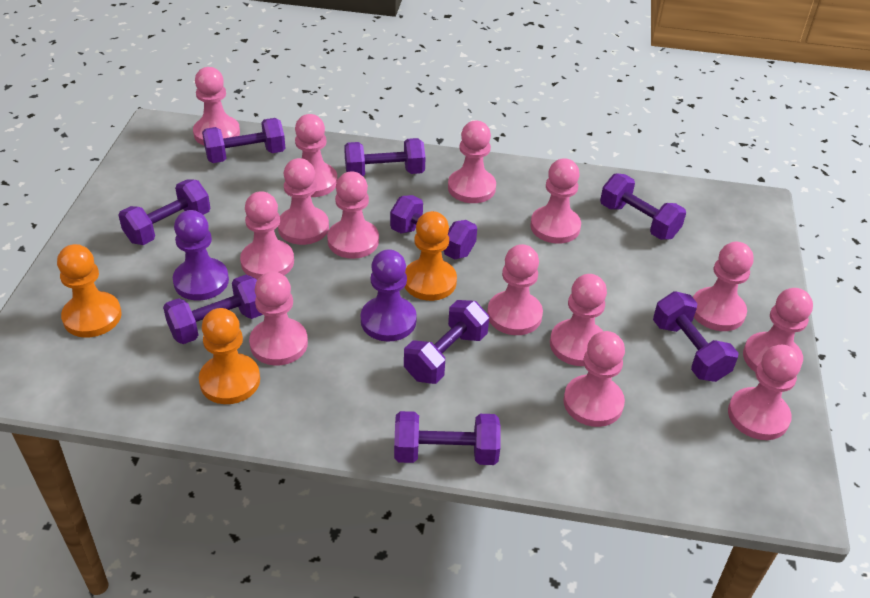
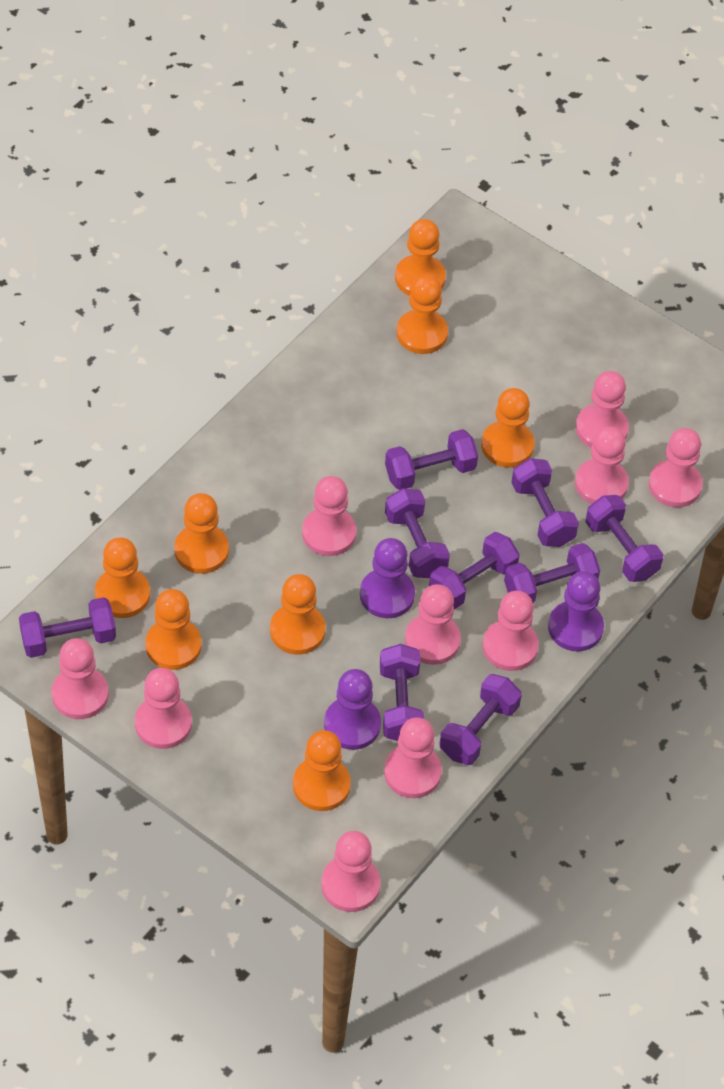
orange pawn: [57,244,122,338] [199,308,260,404] [405,211,457,301] = 3 -> [95,537,150,618] [145,589,202,670] [174,493,229,574] [270,574,326,655] [293,730,351,811] [395,219,446,296] [397,275,448,354] [481,388,534,468] = 8
pink pawn: [193,67,240,145] [240,191,294,280] [249,272,308,365] [278,158,329,245] [295,114,338,197] [327,171,379,259] [448,121,496,203] [487,244,543,335] [530,158,581,244] [550,274,607,366] [563,331,625,427] [693,242,753,331] [728,345,801,440] [743,288,813,372] = 14 -> [52,638,109,719] [135,668,192,749] [302,476,356,556] [321,831,381,912] [384,717,442,798] [405,584,461,665] [483,591,539,671] [575,427,629,504] [576,371,629,447] [649,428,703,507] = 10
purple pawn: [173,210,229,301] [361,249,417,342] = 2 -> [324,669,381,750] [360,538,415,618] [548,571,604,652] = 3

